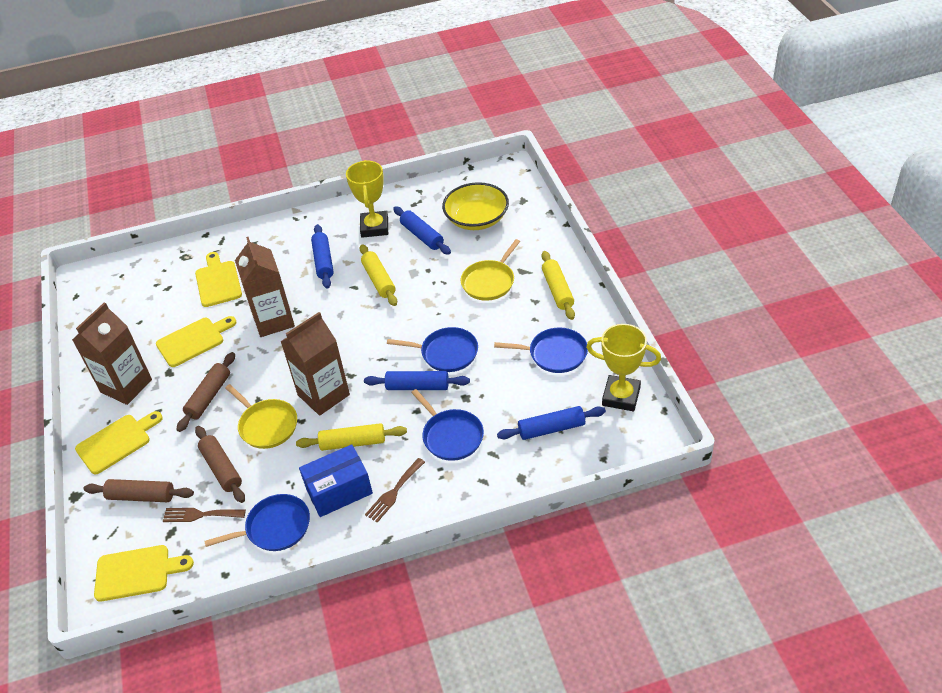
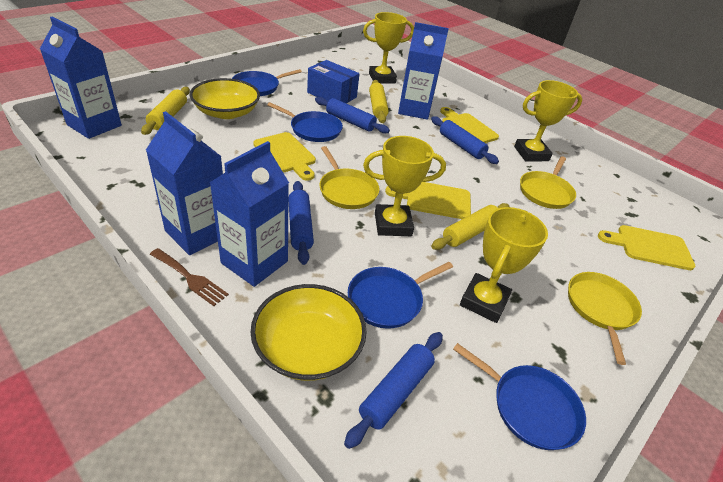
blue carton: none = 0 -> [40,17,122,139] [146,111,223,255] [210,141,289,287] [398,22,449,120] = 4
brown carton: [72,302,152,405] [235,237,295,337] [281,312,350,416] = 3 -> none = 0
brown fork: [163,508,246,522] [365,458,425,523] = 2 -> [150,248,229,306] = 1
brown rolling pin: [84,479,194,502] [177,352,235,432] [195,426,245,503] = 3 -> none = 0
yellow bowl: [442,182,509,230] = 1 -> [190,78,260,119] [250,284,367,381] = 2
yellow pan: [225,384,297,449] [461,239,520,301] = 2 -> [319,146,379,209] [520,156,576,209] [568,272,642,365] = 3
yellow trophy: [346,160,388,238] [586,324,661,411] = 2 -> [363,12,414,83] [363,136,446,236] [460,207,548,323] [514,80,582,162] = 4

